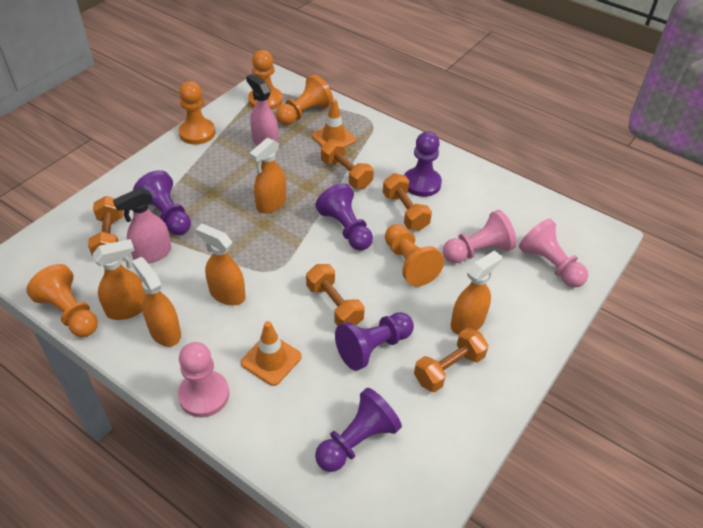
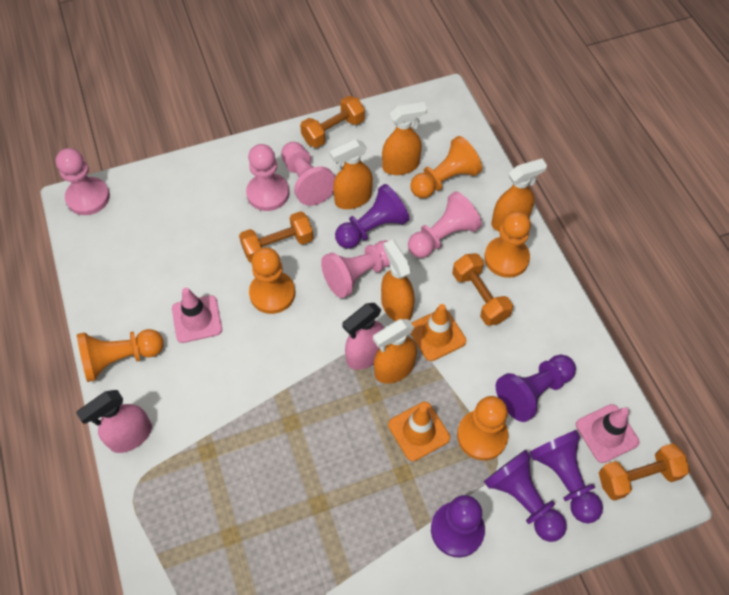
orange dumbbell: [88,196,123,256] [306,264,365,326] [321,139,374,189] [383,173,432,231] [414,328,489,392] = 5 -> [239,211,313,262] [300,96,365,148] [452,253,513,326] [599,443,690,501] = 4
pink pawn: [178,342,229,417] [443,210,517,263] [519,219,588,288] = 3 -> [56,148,110,215] [246,144,289,211] [281,142,336,206] [321,240,390,298] [408,191,482,258] = 5
pink traffic cone: none = 0 -> [172,288,222,343] [576,404,639,463] = 2

